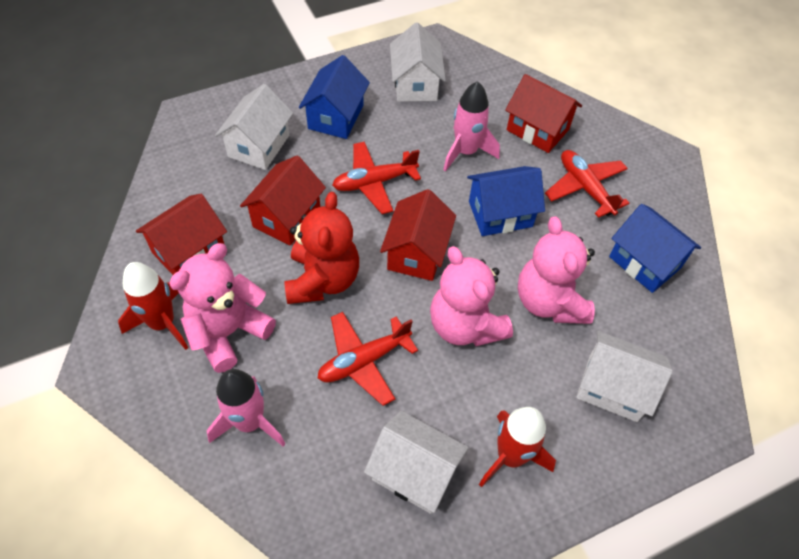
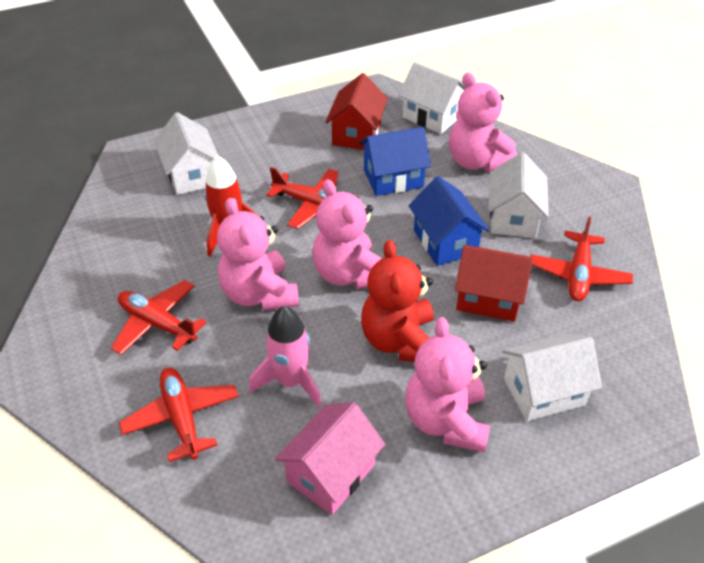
blue house: [299,55,370,139] [467,166,545,236] [609,204,701,293] = 3 -> [359,127,431,196] [409,176,490,266] = 2
pink house: none = 0 -> [275,402,385,515] = 1
pink rocket: [206,369,285,447] [443,81,500,172] = 2 -> [249,306,322,408] = 1
pink teddy bear: [169,243,276,373] [430,246,513,346] [518,216,595,324] = 3 -> [217,198,299,311] [313,179,382,289] [405,317,490,452] [449,72,517,172] = 4
red house: [136,194,227,275] [240,156,326,246] [380,189,456,281] [505,74,582,153] = 4 -> [325,73,388,150] [455,245,533,322] = 2
red plane: [317,312,418,406] [332,141,421,214] [545,150,630,218] = 3 -> [111,280,206,355] [119,368,239,462] [266,167,339,229] [530,217,633,301] = 4
red rocket: [118,262,188,350] [479,407,556,487] = 2 -> [204,155,257,256] = 1

